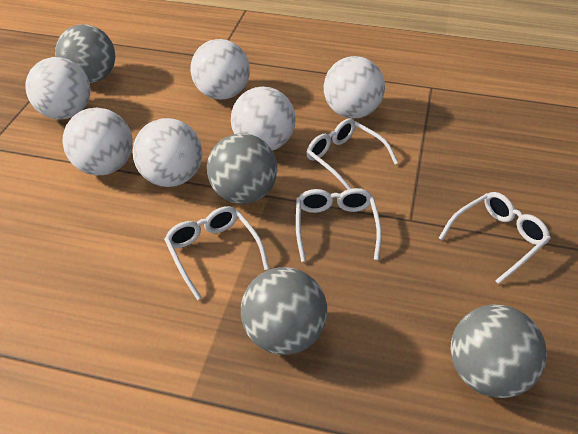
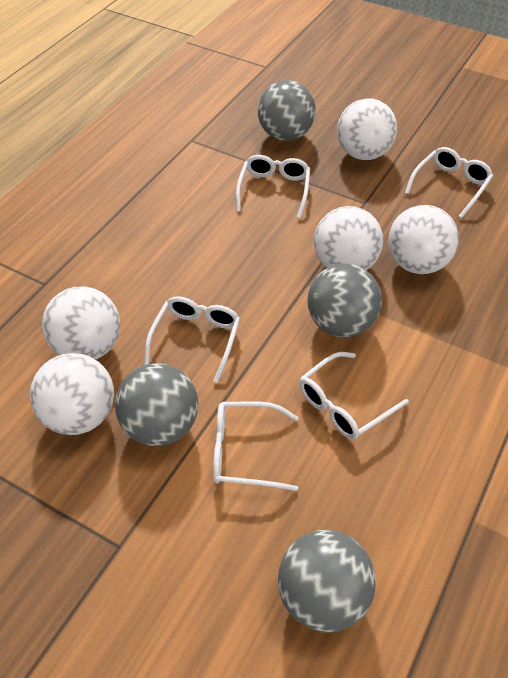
white ball: [25,57,91,120] [63,108,133,176] [133,118,202,187] [191,39,250,100] [231,87,296,151] [324,56,385,119] = 6 -> [30,353,114,435] [42,286,120,360] [314,206,383,270] [337,98,397,160] [388,205,459,274] = 5
white glasses: [164,206,269,300] [296,188,382,262] [307,118,398,189] [439,192,551,284] = 4 -> [144,296,240,383] [213,401,299,491] [236,155,310,219] [299,352,409,440] [405,147,493,218] = 5

